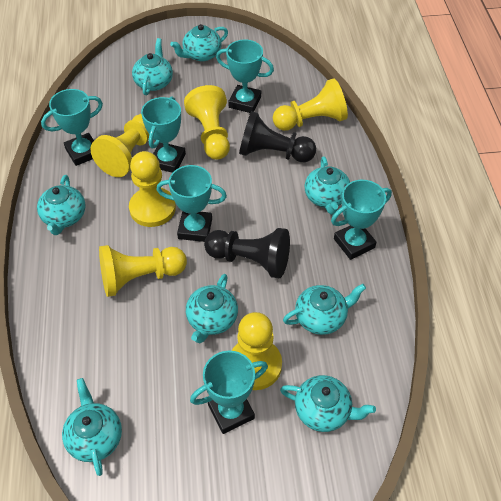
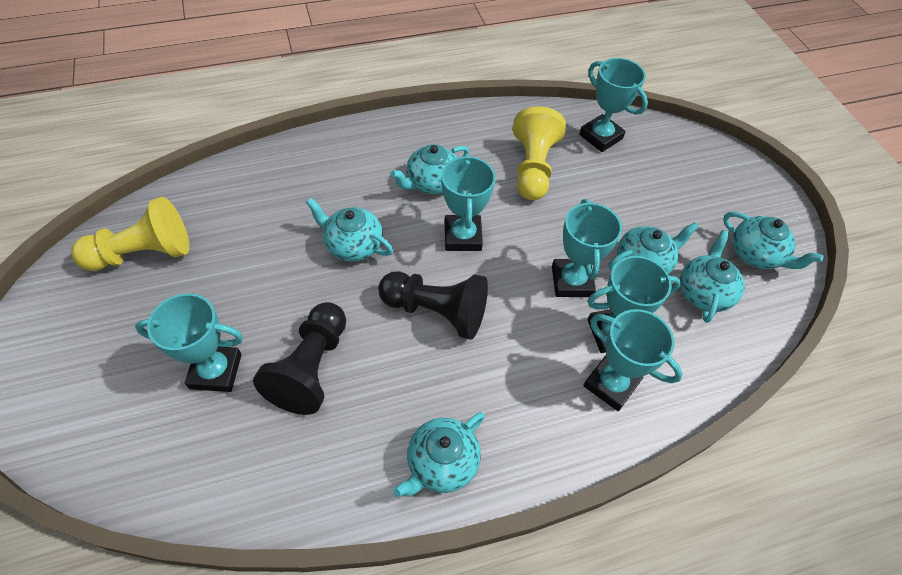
turquoise teapot: [37,175,86,235] [62,378,122,476] [132,38,173,95] [170,24,228,61] [186,274,238,343] [280,375,376,432] [283,284,366,335] [305,156,350,215] = 8 -> [306,198,393,262] [390,144,469,194] [393,412,485,497] [608,222,699,275] [680,230,745,323] [723,212,823,269] = 6
yellow pawn: [90,114,149,177] [99,245,187,297] [129,151,176,227] [184,85,230,160] [231,312,282,390] [273,78,348,131] = 6 -> [71,197,189,271] [513,106,566,200] = 2

